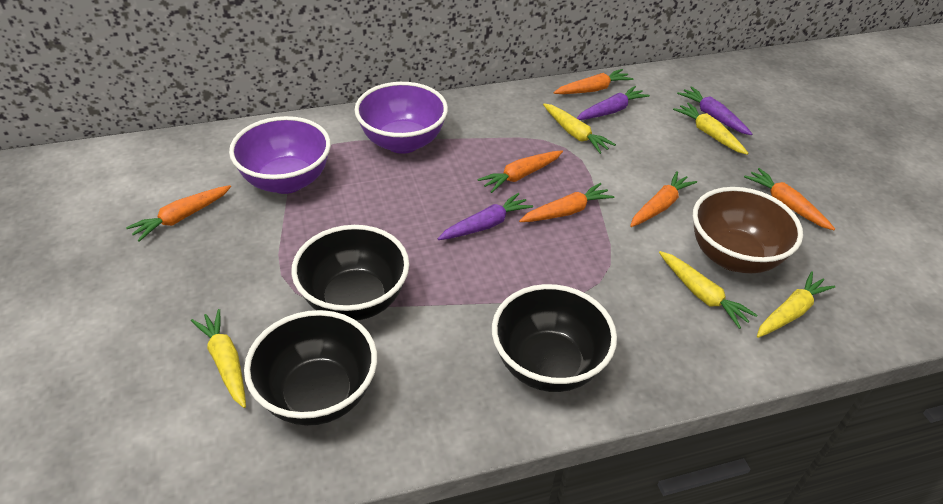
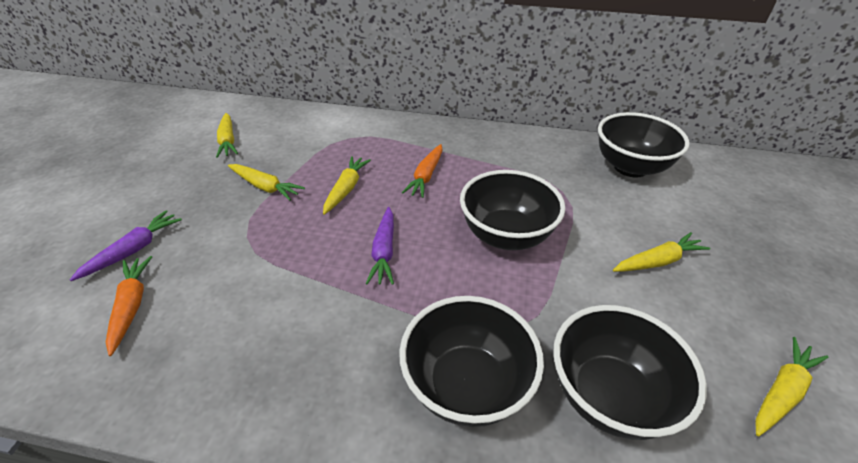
black bowl: [244,310,377,426] [291,225,409,321] [492,284,617,392] = 3 -> [399,296,544,427] [460,170,566,250] [553,305,707,440] [598,112,690,177] = 4
brown bowl: [693,187,803,273] = 1 -> none = 0
orange carrot: [126,185,231,242] [477,150,563,193] [519,183,614,222] [553,69,633,94] [630,171,697,227] [744,168,835,230] = 6 -> [106,256,152,356] [402,144,443,198] = 2
purple bowl: [229,116,331,194] [355,82,448,154] = 2 -> none = 0
purple carrot: [438,193,533,240] [577,86,650,120] [677,86,752,135] = 3 -> [70,210,182,281] [366,207,394,285] = 2

